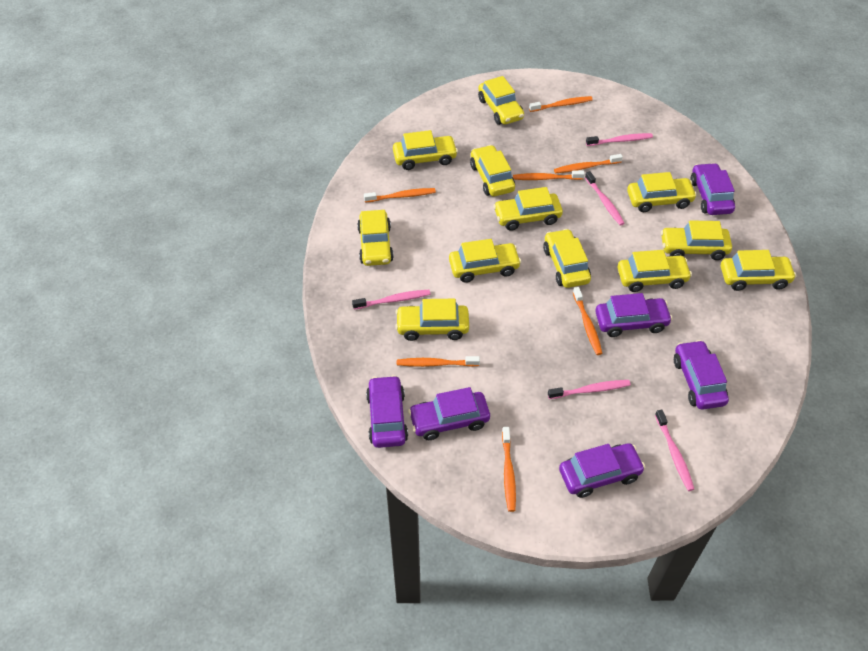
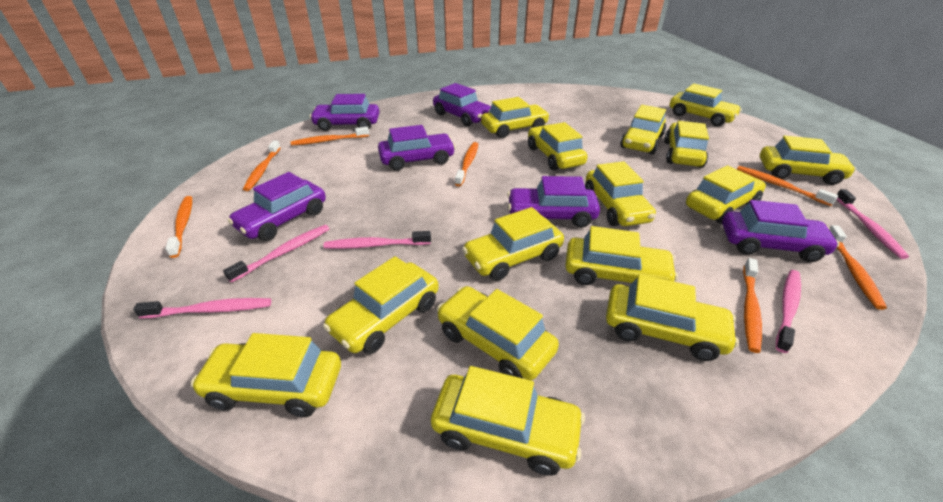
yellow car: [357,210,394,266] [393,130,458,170] [395,299,469,341] [449,239,521,283] [470,145,515,196] [478,76,524,125] [493,187,563,231] [543,229,591,288] [618,250,692,292] [627,172,697,212] [661,220,732,260] [721,250,796,291] = 12 -> [191,333,341,417] [323,256,439,354] [431,366,585,476] [437,286,559,380] [462,207,564,281] [481,97,550,138] [528,122,587,170] [565,226,678,285] [585,161,656,226] [606,274,739,361] [620,105,666,154] [664,121,709,168] [670,83,742,127] [686,165,766,224] [760,136,856,185] = 15

